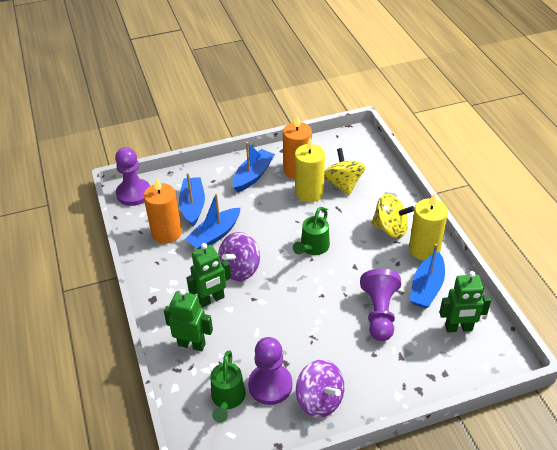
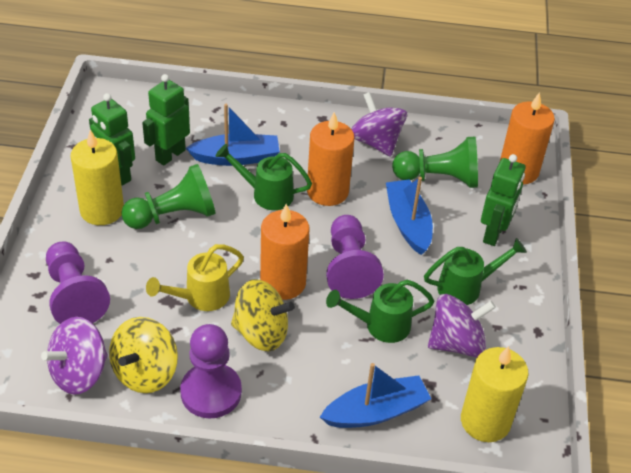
blue boat: [179,173,205,226] [185,193,240,250] [233,142,275,192] [410,244,445,309] = 4 -> [186,104,280,166] [320,363,431,428] [386,177,433,255] = 3
green pawn: none = 0 -> [121,164,216,229] [392,136,478,188] = 2
green watering can: [211,350,246,423] [293,207,330,255] = 2 -> [216,144,312,210] [326,280,434,343] [424,238,527,305] = 3
orange candle: [144,177,182,244] [283,115,312,179] = 2 -> [260,204,309,300] [307,112,354,206] [500,92,555,185] = 3
purple spinning top: [218,232,260,281] [296,360,344,418] = 2 -> [41,317,108,395] [351,92,407,157] [428,294,496,357] = 3
yellow watering can: none = 0 -> [146,244,244,311] = 1

